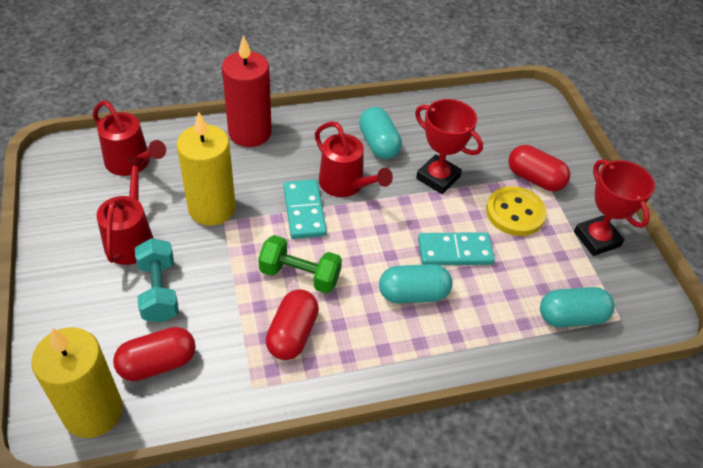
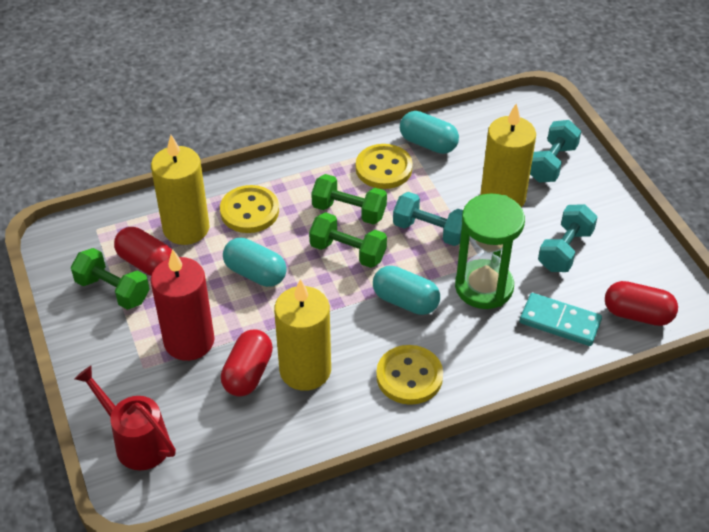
green dumbbell: [258,235,342,293] = 1 -> [71,248,150,310] [309,212,387,268] [311,174,387,225] = 3
green hourglass: none = 0 -> [455,194,525,309] = 1
red trophy: [415,99,483,194] [574,159,655,256] = 2 -> none = 0
red watering can: [93,101,166,176] [96,156,154,265] [315,121,393,197] = 3 -> [75,366,176,470] = 1
turquoise domino: [284,179,327,239] [418,232,495,265] = 2 -> [520,293,602,346] = 1
turquoise dumbbell: [135,238,179,322] = 1 -> [393,192,463,246] [530,120,581,183] [538,204,597,272] = 3
yellow button: [486,186,546,236] = 1 -> [220,185,279,233] [356,144,413,189] [376,345,443,405] = 3
yellow candle: [31,328,123,438] [177,112,236,226] = 2 -> [151,135,210,245] [274,279,331,391] [480,104,536,207] = 3

